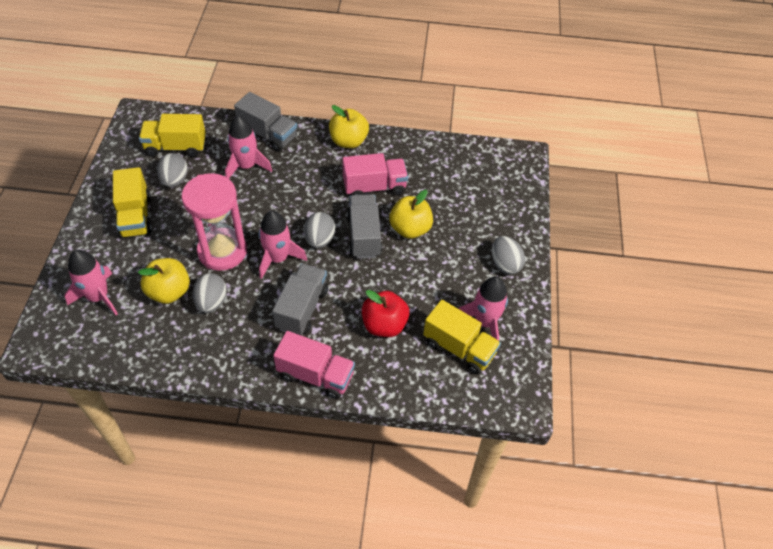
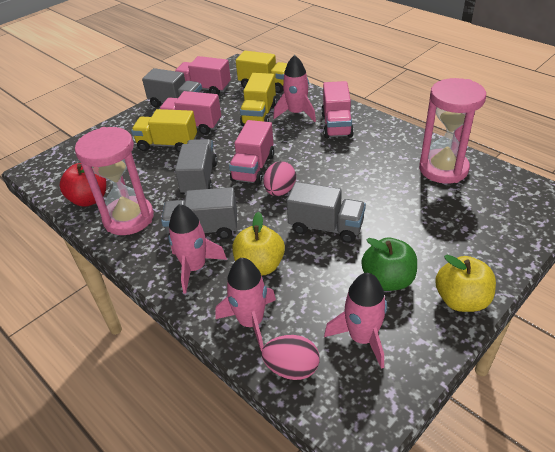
green apple: none = 0 -> [362,238,417,291] = 1
grey egg: [157,153,188,187] [192,273,227,313] [304,212,335,248] [492,236,525,275] = 4 -> none = 0
grey truck: [234,92,297,152] [272,263,328,335] [347,194,382,259] = 3 -> [142,68,202,108] [161,187,237,239] [175,139,217,196] [287,182,366,243] = 4
pink egg: none = 0 -> [262,335,320,380] [264,161,296,196] = 2
pink hourglass: [182,173,247,271] = 1 -> [75,127,154,235] [419,78,486,184] = 2
pink truck: [273,331,355,399] [342,153,408,196] = 2 -> [160,91,221,135] [175,56,231,95] [229,120,274,185] [321,81,354,138] = 4
yellow apple: [138,258,190,304] [329,105,369,148] [389,190,433,239] = 3 -> [232,212,285,275] [435,255,496,312] = 2

